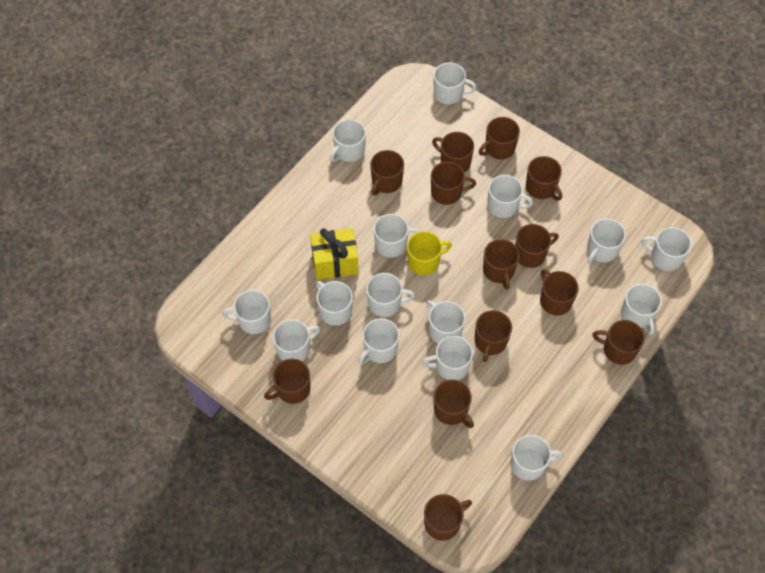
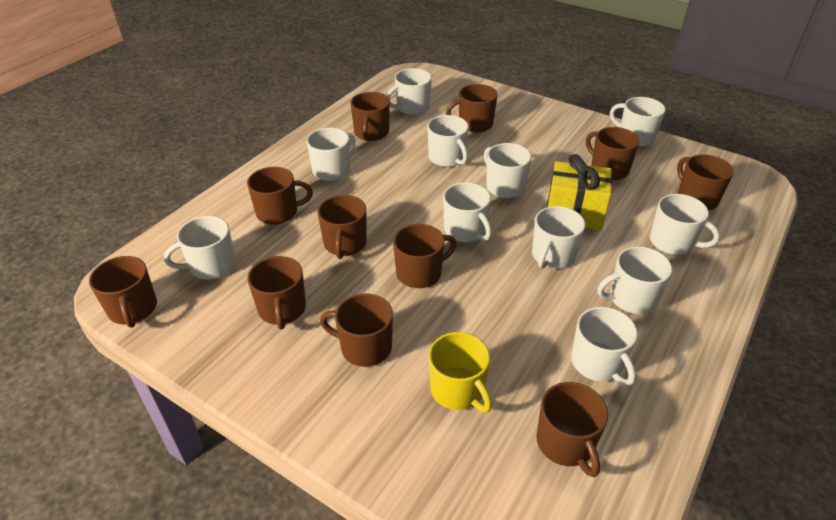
brown mug: [264,359,310,404] [370,150,404,196] [424,494,472,541] [431,162,476,205] [432,132,474,172] [434,380,474,428] [475,310,512,362] [479,117,520,160] [483,239,519,289] [515,224,559,268] [526,156,562,201] [540,269,579,315] [593,320,645,365] = 13 -> [89,256,157,328] [247,167,313,225] [247,256,306,329] [317,195,367,259] [320,293,393,367] [350,92,390,141] [393,224,457,288] [446,84,497,132] [536,382,608,477] [586,127,640,180] [677,154,734,210] = 11
white mug: [222,290,271,334] [273,319,320,361] [316,281,353,326] [330,119,366,162] [359,318,399,364] [366,273,415,317] [374,214,420,258] [422,336,473,380] [426,300,465,344] [434,62,477,104] [487,175,533,218] [511,435,563,481] [587,219,626,264] [621,284,662,335] [641,227,692,271] = 15 -> [164,216,236,280] [307,128,355,181] [386,68,432,115] [427,115,469,167] [443,182,492,242] [484,143,532,198] [532,206,585,269] [571,307,638,386] [597,247,672,314] [610,97,666,147] [650,194,720,255] = 11

